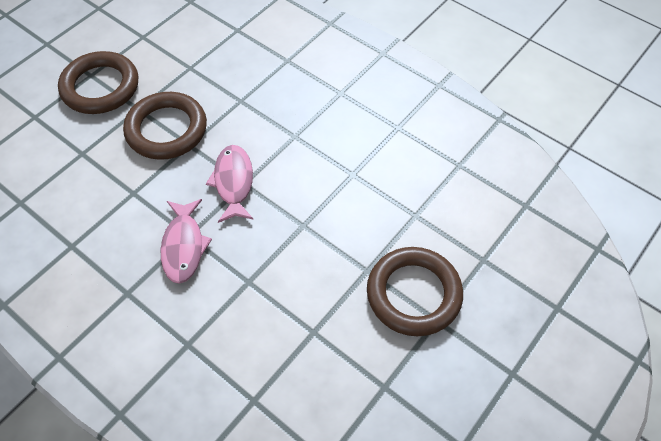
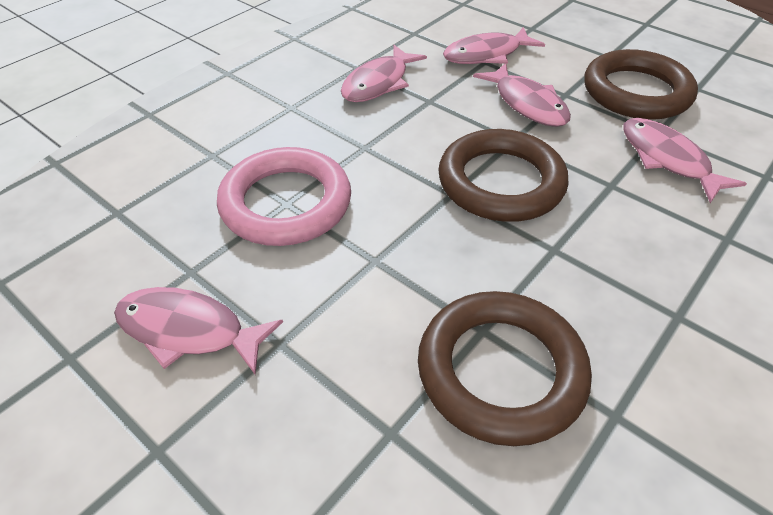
pink fish: [161,199,212,284] [206,145,254,223] = 2 -> [114,287,283,374] [341,45,427,102] [443,27,545,64] [473,63,571,127] [623,118,747,203] = 5
pink ring: none = 0 -> [217,147,351,246] = 1

